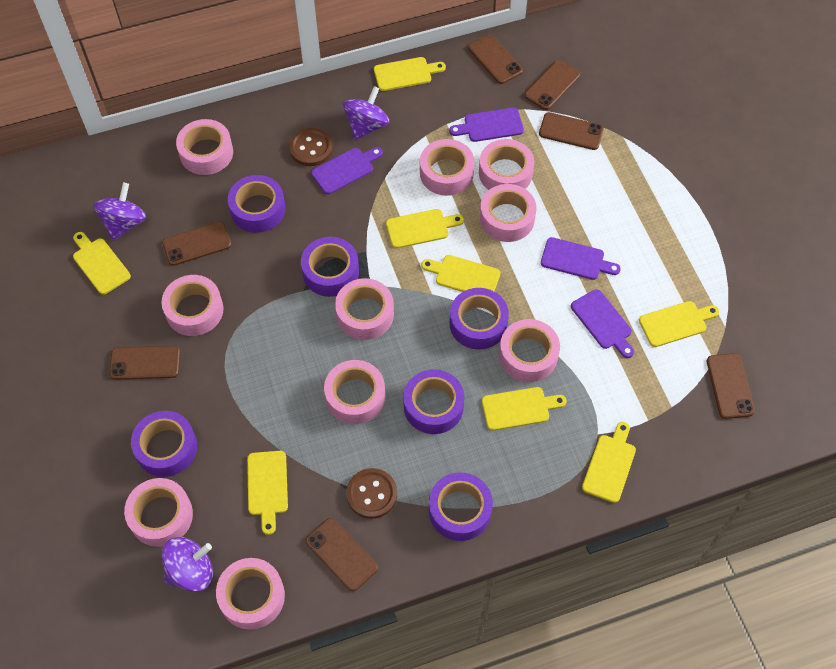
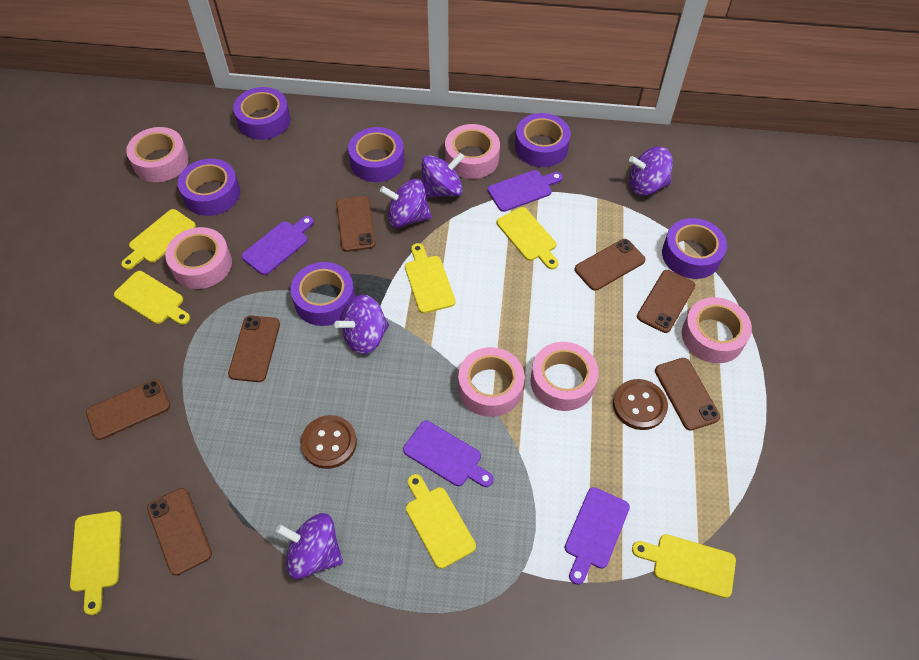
pink tape: [124,478,193,547] [161,275,223,336] [176,119,233,175] [216,558,285,630] [324,360,385,424] [335,278,394,340] [420,139,474,196] [479,139,534,190] [480,184,536,242] [499,319,560,382] = 10 -> [126,127,189,182] [165,227,232,289] [445,124,500,179] [458,347,525,417] [530,342,599,411] [682,297,752,363] = 6
purple spinning top: [93,183,146,241] [162,537,213,592] [343,86,389,141] = 3 -> [276,513,343,579] [334,295,389,355] [380,179,432,228] [422,153,465,198] [629,147,673,196] = 5
yellow cutting board: [73,232,131,295] [247,451,288,535] [374,57,446,91] [386,209,464,249] [421,255,501,292] [482,387,567,431] [582,422,636,503] [639,301,719,347] = 8 -> [70,511,122,615] [114,271,190,325] [121,209,196,270] [405,243,456,313] [406,474,476,569] [497,207,558,269] [632,534,736,598] = 7

